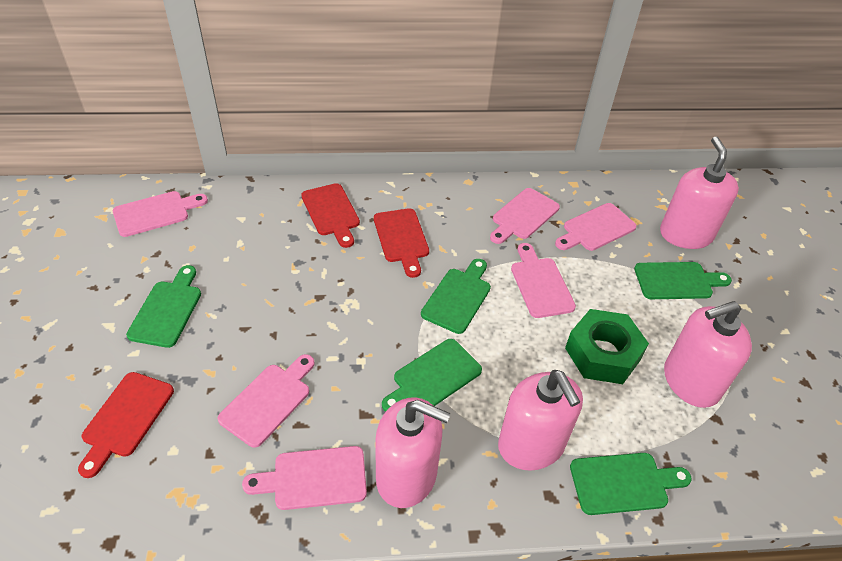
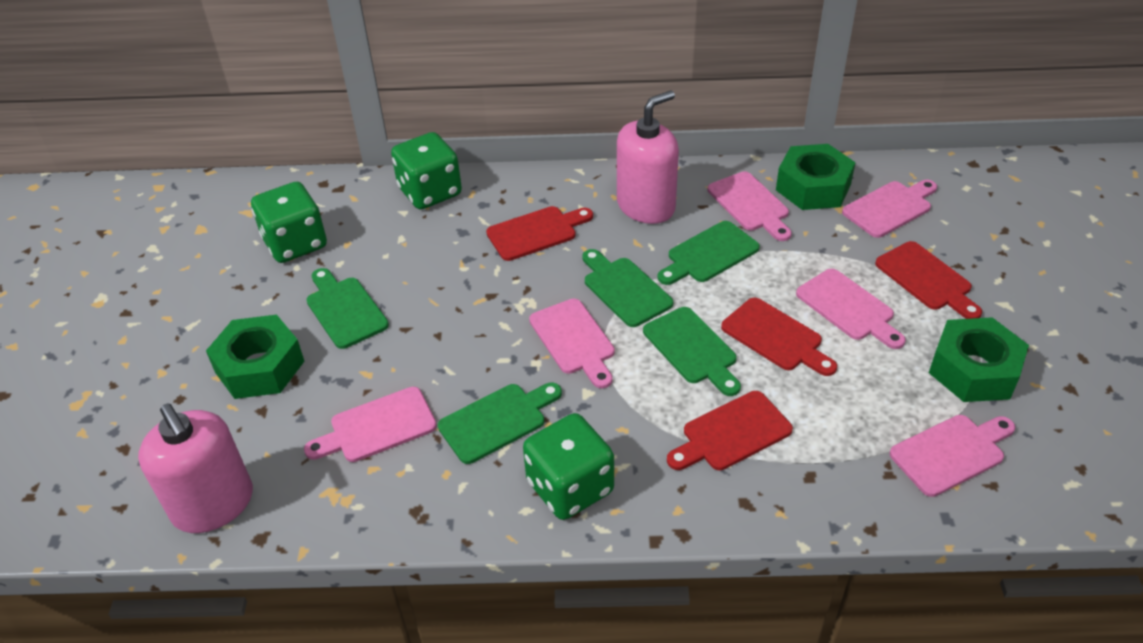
green dice: none = 0 -> [251,182,327,263] [391,132,462,210] [523,413,614,520] = 3
green nut: [565,309,649,384] = 1 -> [206,315,304,399] [776,144,856,210] [929,317,1029,402] = 3
pink soap dispenser: [375,397,451,508] [498,370,583,471] [660,137,739,249] [664,301,752,408] = 4 -> [138,403,253,533] [617,90,679,224] = 2
red cutting board: [78,372,174,478] [301,183,360,248] [374,208,429,278] = 3 -> [486,206,593,261] [667,391,793,470] [721,298,837,376] [875,241,982,319] = 4

